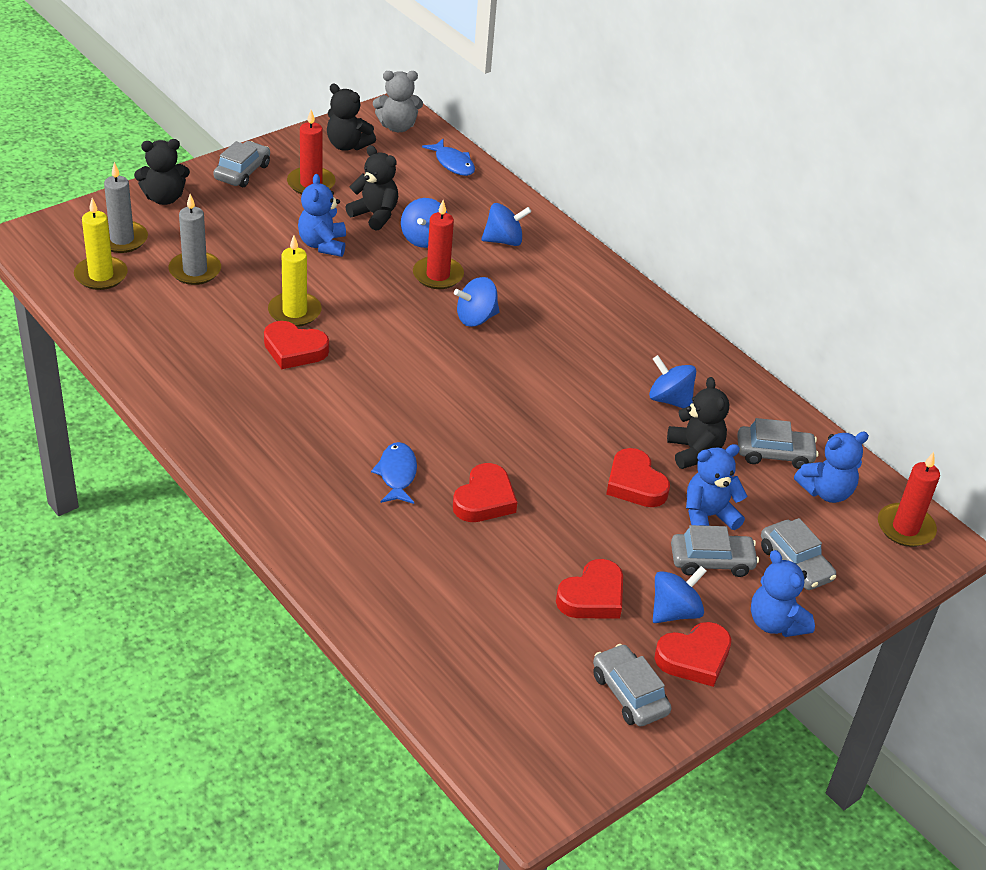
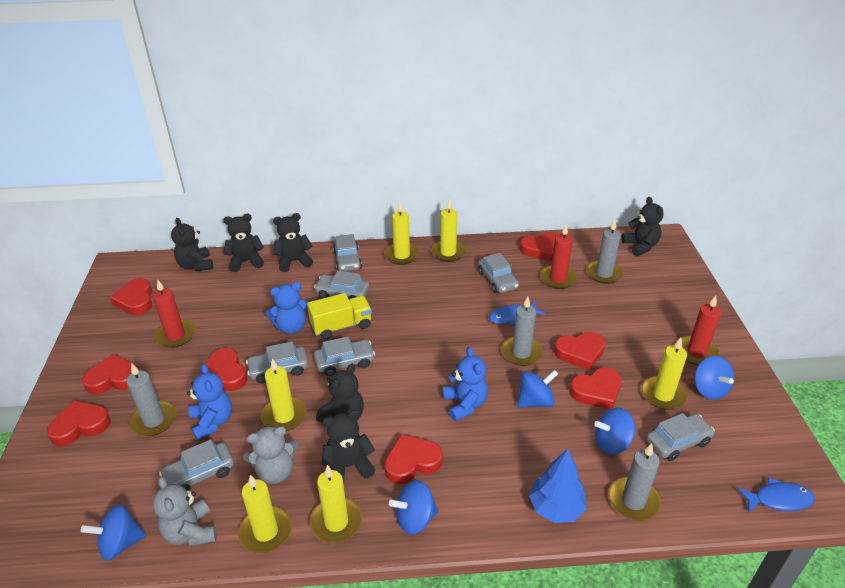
black teddy bear: [134,139,190,205] [327,84,376,151] [346,145,398,231] [667,377,729,469] = 4 -> [171,218,213,271] [224,214,264,272] [273,213,313,272] [316,364,364,423] [321,410,376,484] [621,197,663,256] = 6
blue teddy bear: [298,174,346,257] [686,444,747,530] [751,550,815,637] [794,432,869,503] = 4 -> [187,364,232,441] [266,282,308,334] [443,347,488,421] = 3
blue tree: none = 0 -> [529,449,587,523] = 1
grey candle: [104,162,148,253] [169,194,221,285] = 2 -> [126,364,177,436] [501,297,543,366] [586,220,623,284] [608,443,661,521] = 4
grey car: [213,141,270,187] [593,644,671,727] [671,525,759,577] [737,418,819,469] [761,518,836,590] = 5 -> [159,439,234,491] [246,342,308,383] [314,270,369,299] [314,337,375,376] [333,234,362,271] [478,253,519,293] [646,413,715,461] = 7
grey teddy bear: [373,71,423,132] = 1 -> [153,476,217,547] [243,426,298,484] = 2
red heart: [264,321,329,369] [453,463,517,522] [556,559,623,619] [606,448,670,507] [655,622,731,687] = 5 -> [46,400,111,446] [82,354,139,394] [110,278,152,315] [199,348,247,391] [384,434,443,484] [520,232,558,262] [554,332,606,370] [570,367,622,409] = 8
yellow candle: [74,198,128,290] [268,235,322,327] = 2 -> [238,475,292,553] [261,358,307,431] [310,465,362,543] [384,203,419,265] [431,199,466,262] [641,338,687,410] = 6
yellow truck: none = 0 -> [307,293,372,339] = 1

